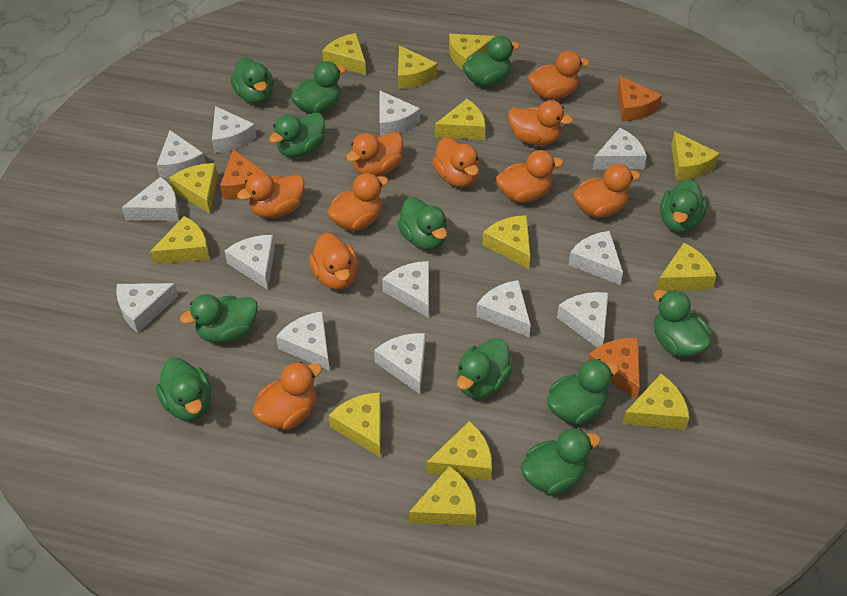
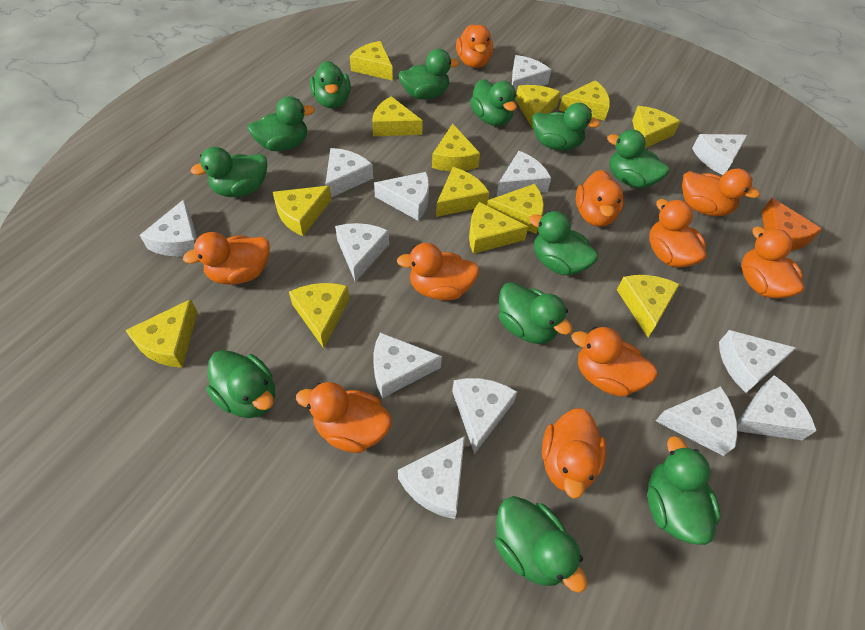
orange cheese: [220,149,267,199] [588,338,640,399] [617,76,662,121] = 3 -> [762,198,822,251] = 1

